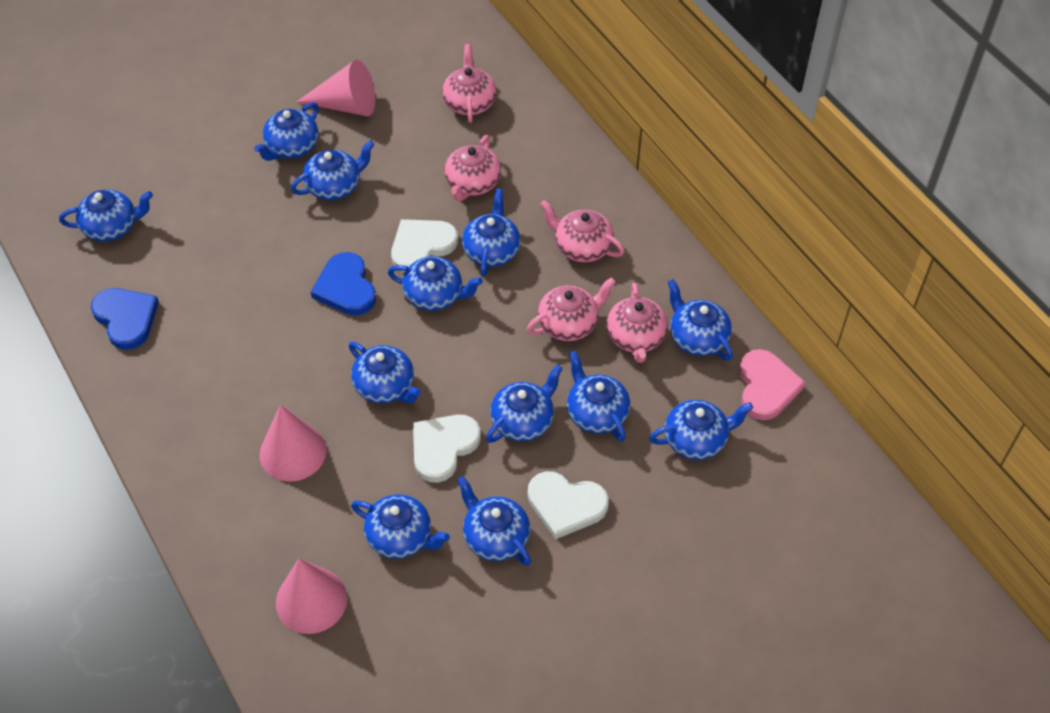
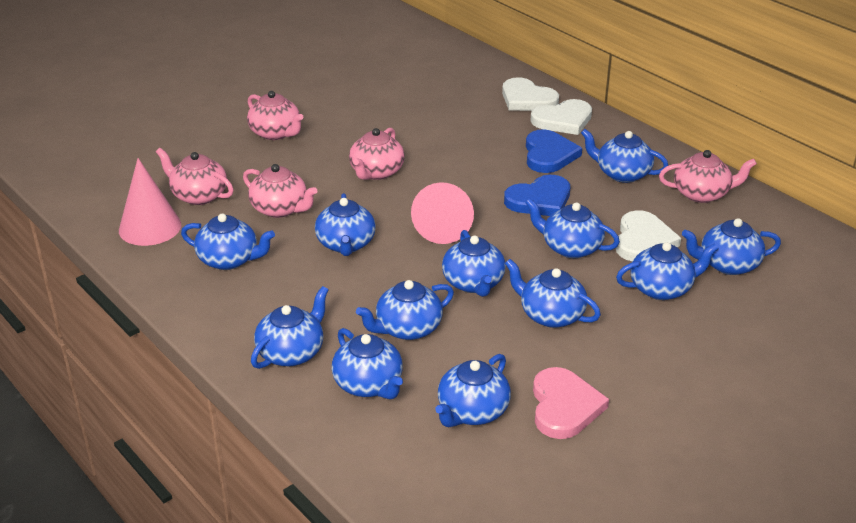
pink cone: [260,405,327,482] [276,558,347,634] [297,60,375,117] = 3 -> [119,158,181,246] [411,182,474,244] = 2

